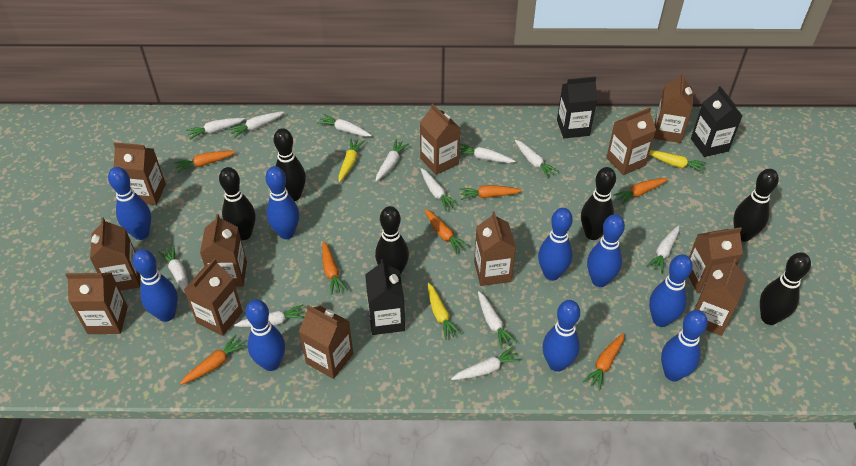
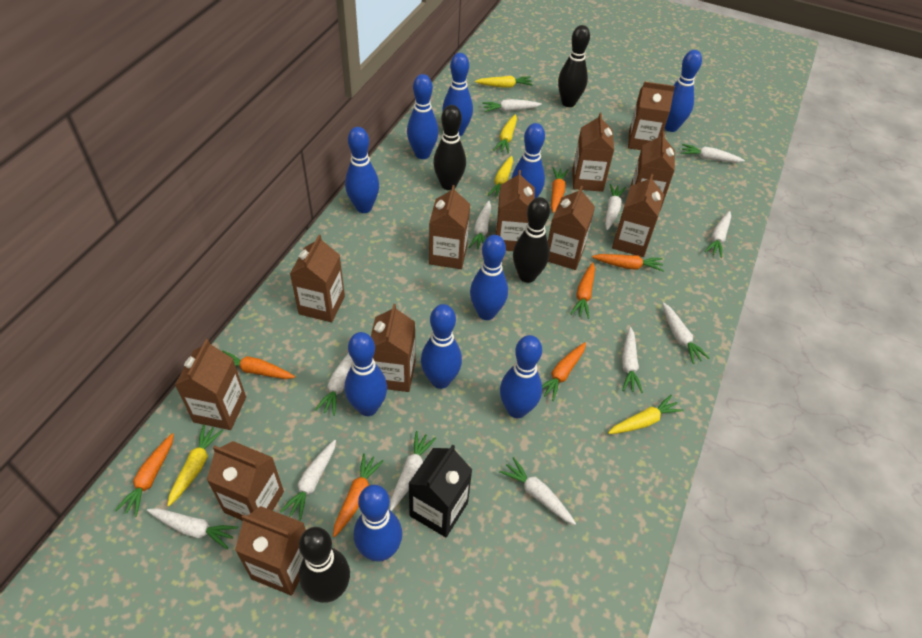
black bowling pin: [219,167,255,240] [274,128,306,201] [375,206,409,275] [581,167,616,240] [733,169,779,242] [760,252,811,325] = 6 -> [299,527,350,603] [433,105,466,190] [513,197,550,283] [558,25,590,107] = 4
black carton: [365,259,405,335] [557,77,597,138] [691,86,742,157] = 3 -> [408,445,472,537] = 1
blue bowling pin: [108,167,151,240] [133,249,178,322] [245,299,285,371] [266,166,299,239] [538,208,573,281] [543,300,580,372] [587,214,625,287] [649,255,693,327] [661,310,708,381] = 9 -> [345,127,379,213] [345,332,387,416] [354,485,402,562] [407,74,439,159] [421,304,462,389] [442,53,473,136] [470,235,508,320] [500,335,542,418] [511,123,545,198] [664,50,702,132] = 10
yellow carrot: [338,138,365,182] [428,283,462,340] [649,150,706,173] = 3 -> [167,425,223,506] [475,76,533,88] [487,156,513,198] [494,114,517,154] [608,395,684,434] = 5

